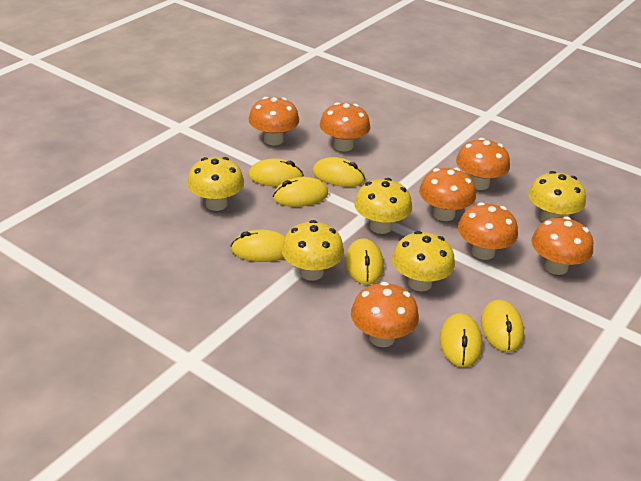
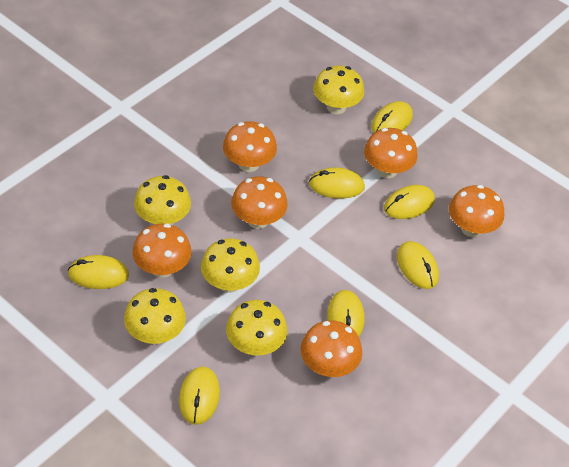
orange mushroom: [249,97,299,145] [320,102,371,152] [351,282,419,347] [419,168,476,221] [456,138,510,190] [458,202,518,260] [531,217,593,275] = 7 -> [132,223,192,278] [223,121,277,172] [231,176,288,229] [301,320,362,377] [364,128,418,178] [449,185,504,237] = 6

